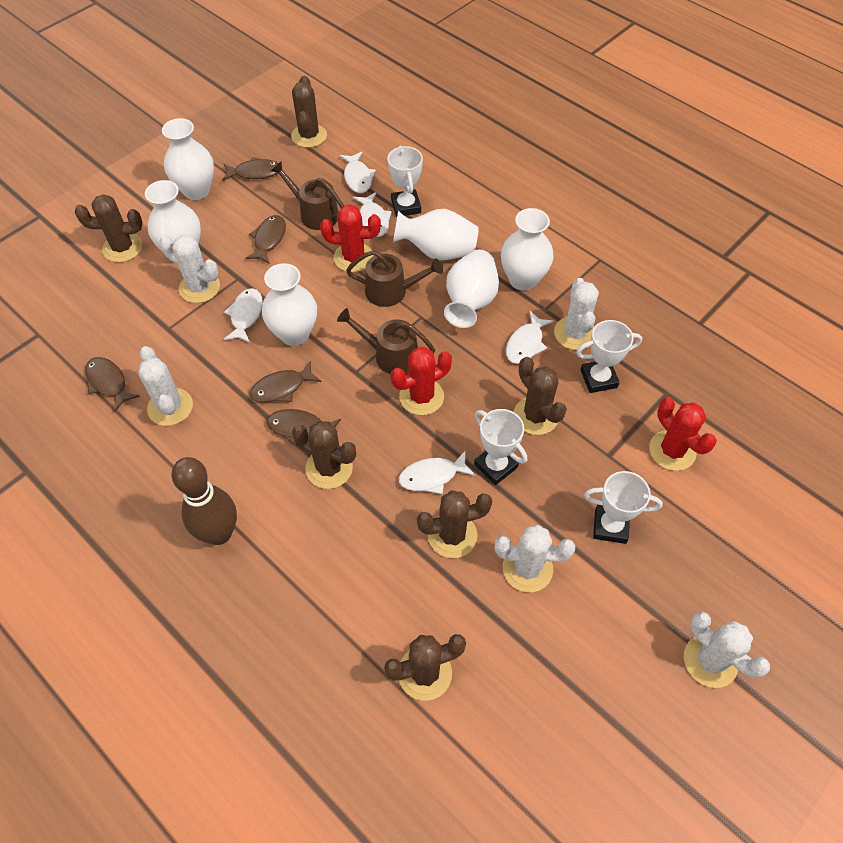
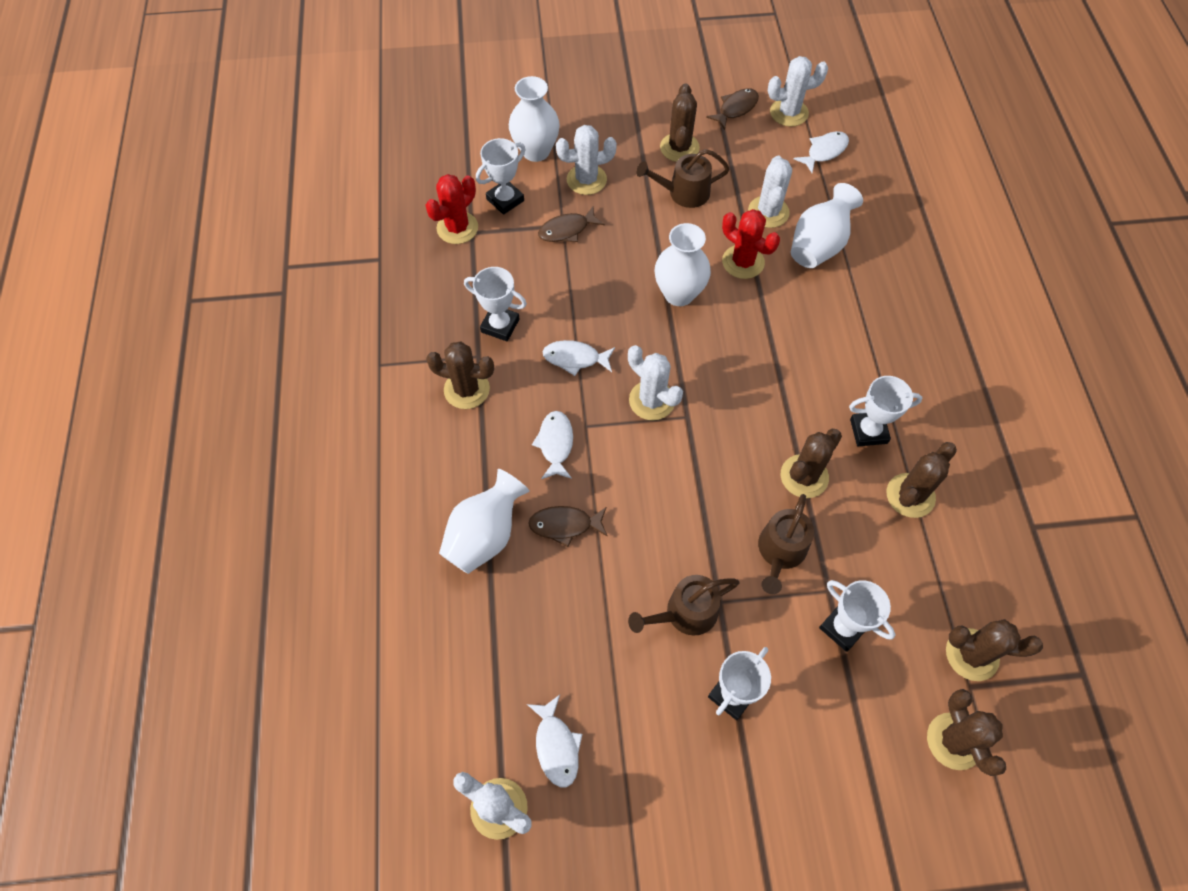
brown bowling pin: [172,457,237,545] = 1 -> none = 0
brown fish: [85,357,140,412] [223,157,279,181] [245,215,286,264] [250,361,321,402] [267,409,341,446] = 5 -> [528,506,608,547] [538,207,605,242] [706,88,759,130] = 3
red cactus: [320,204,381,272] [391,347,452,415] [649,398,717,471] = 3 -> [426,174,478,244] [722,209,780,279] = 2
white fish: [224,288,263,343] [340,152,376,193] [353,192,392,237] [399,450,475,494] [506,311,554,364] = 5 -> [527,695,582,787] [532,411,573,479] [543,340,615,376] [794,131,849,173] = 4
white trophy: [387,146,423,217] [474,409,527,485] [576,320,642,393] [584,471,663,544] = 4 -> [464,267,527,341] [476,138,525,215] [708,647,771,720] [819,580,895,652] [849,376,922,446] = 5
white vase: [145,180,201,252] [162,118,214,200] [262,263,317,346] [393,209,479,260] [444,250,499,328] [501,208,554,291] = 6 -> [439,469,530,574] [509,76,560,162] [655,223,711,306] [791,183,863,268] = 4

